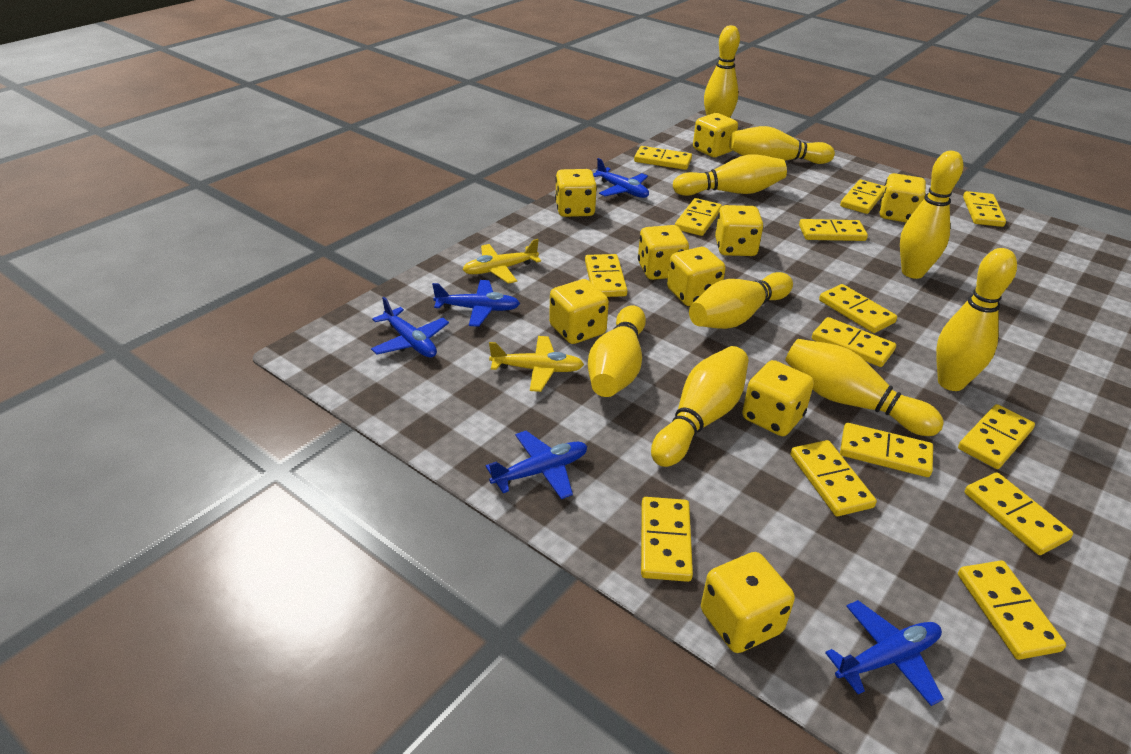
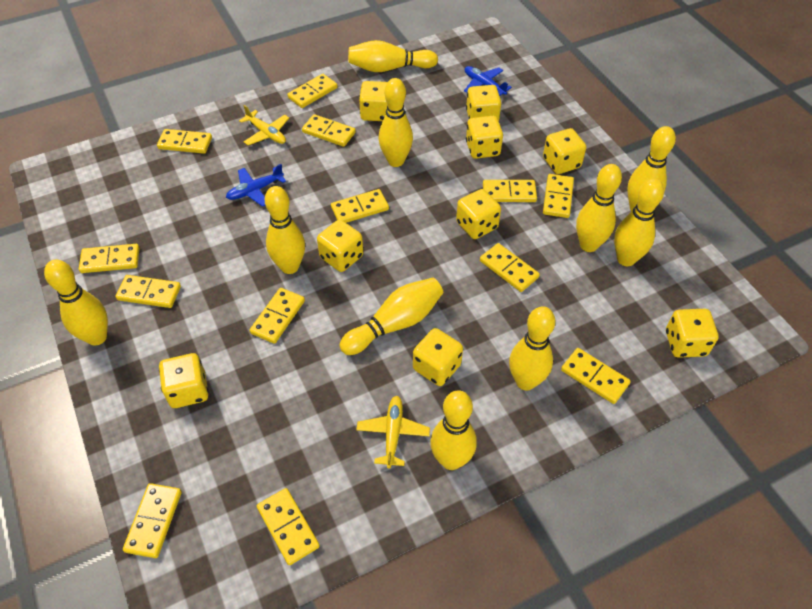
blue plane: [371,297,449,358] [432,280,520,327] [486,431,587,499] [593,158,649,198] [825,600,944,706] = 5 -> [226,164,286,207] [464,66,512,96] = 2
yellow bowling pin: [588,306,646,397] [651,346,749,467] [673,154,787,196] [689,272,793,329] [704,25,740,118] [729,126,835,164] [785,339,944,436] [900,151,963,279] [936,248,1017,391] = 9 -> [44,260,108,346] [265,186,305,274] [340,278,443,355] [348,40,438,72] [379,78,413,167] [430,390,477,470] [509,306,555,390] [576,164,622,252] [614,178,664,266] [627,126,676,211] = 10
yellow domino: [585,254,628,297] [634,146,692,170] [641,497,693,582] [675,198,722,236] [790,440,877,516] [799,219,868,241] [812,317,896,367] [819,284,897,333] [840,180,885,214] [840,423,933,477] [958,404,1035,469] [958,561,1066,660] [963,191,1006,227] [965,472,1073,555] = 14 -> [79,244,139,273] [115,275,181,308] [123,483,182,558] [157,129,212,154] [250,288,305,344] [257,488,320,565] [287,74,337,108] [302,114,356,147] [331,189,389,223] [480,243,540,292] [483,180,537,202] [543,174,574,218] [561,348,631,404] = 13

